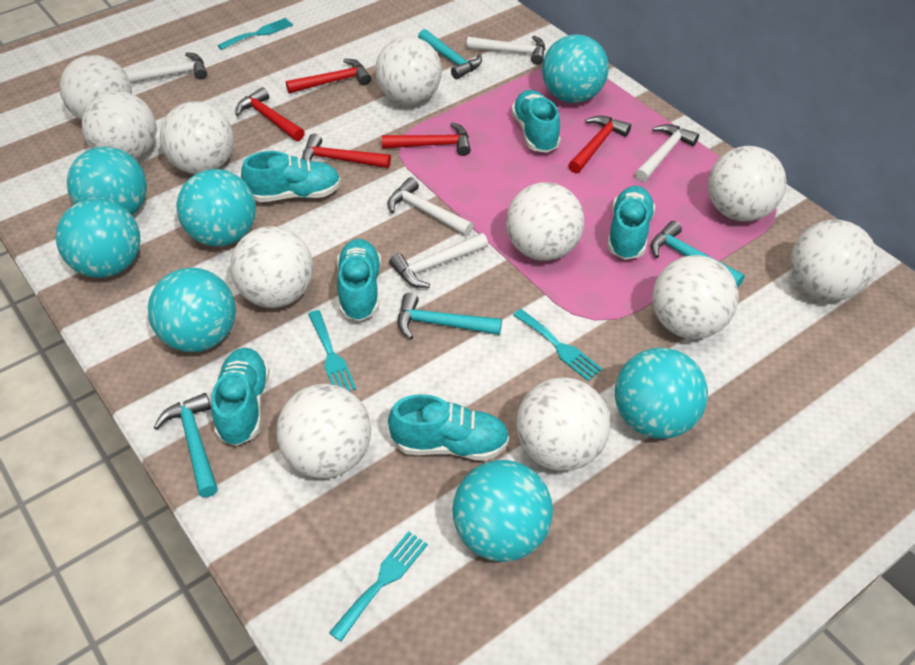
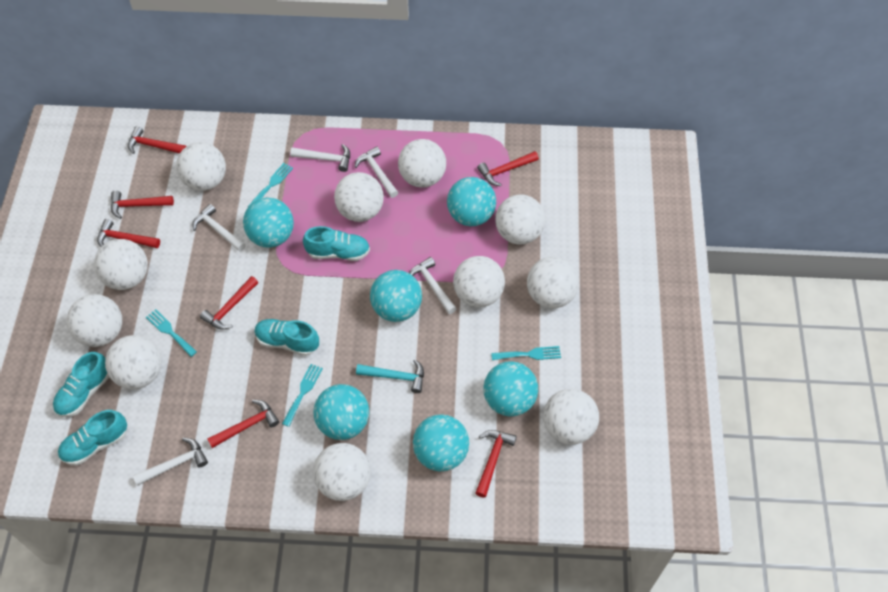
red hammer: [235,87,305,141] [286,59,371,93] [302,134,391,168] [382,122,471,156] [568,116,631,173] = 5 -> [97,219,160,248] [111,191,174,219] [128,126,186,154] [200,276,258,330] [207,400,279,448] [475,430,517,498] [477,151,539,186] = 7
turquoise ball: [56,198,140,278] [67,147,147,215] [148,268,236,352] [176,169,256,247] [452,460,553,562] [542,34,609,103] [615,348,708,439] = 7 -> [243,198,294,248] [314,384,369,440] [370,270,422,322] [413,414,469,471] [447,177,496,226] [483,361,538,416] = 6
turquoise hammer: [154,393,218,497] [398,293,502,339] [418,29,482,79] [651,221,745,288] = 4 -> [356,359,424,393] = 1
turquoise shoe: [211,348,270,446] [241,151,341,202] [337,239,381,321] [388,394,509,461] [511,90,561,153] [608,186,655,260] = 6 -> [53,352,109,417] [58,410,127,465] [255,319,319,356] [303,226,370,261] = 4

